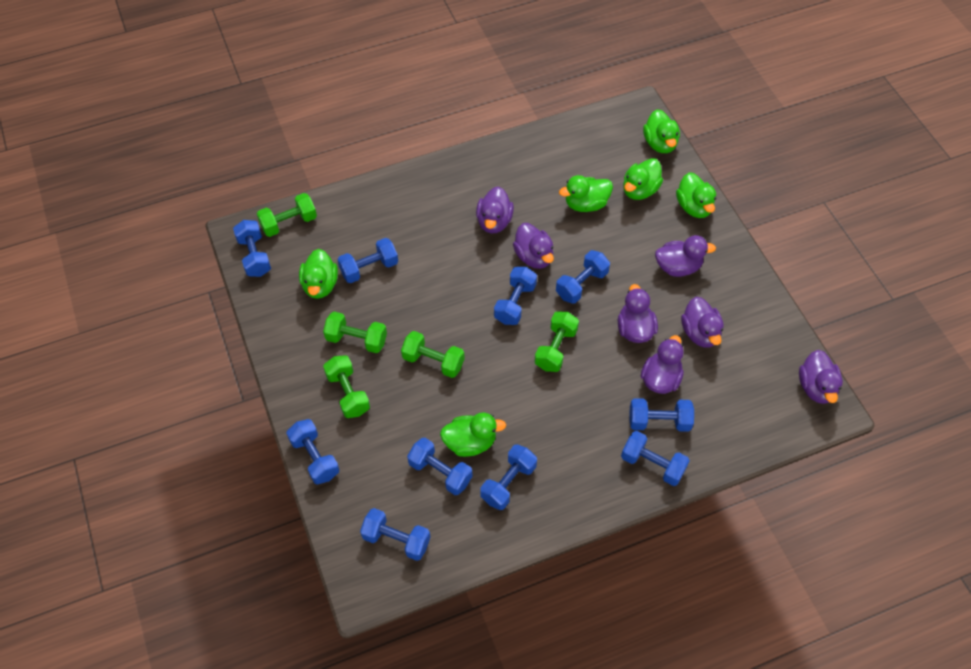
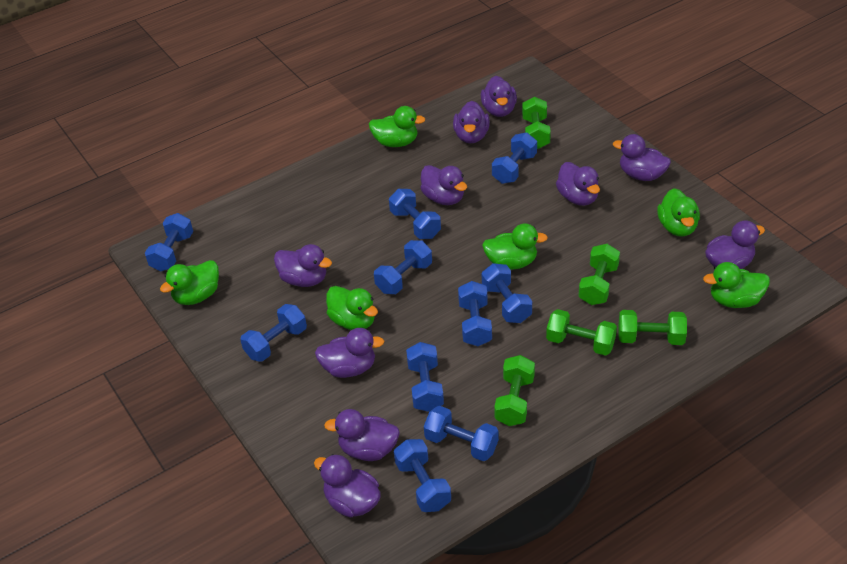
purple duck: [476,186,514,233] [513,223,554,269] [618,284,658,343] [641,335,684,394] [655,235,716,277] [681,297,724,348] [799,350,843,404] = 7 -> [274,244,332,287] [314,454,381,517] [315,328,385,378] [324,409,400,461] [421,165,467,205] [453,101,490,143] [481,76,517,117] [556,162,600,206] [613,134,671,181] [705,221,765,269] = 10

